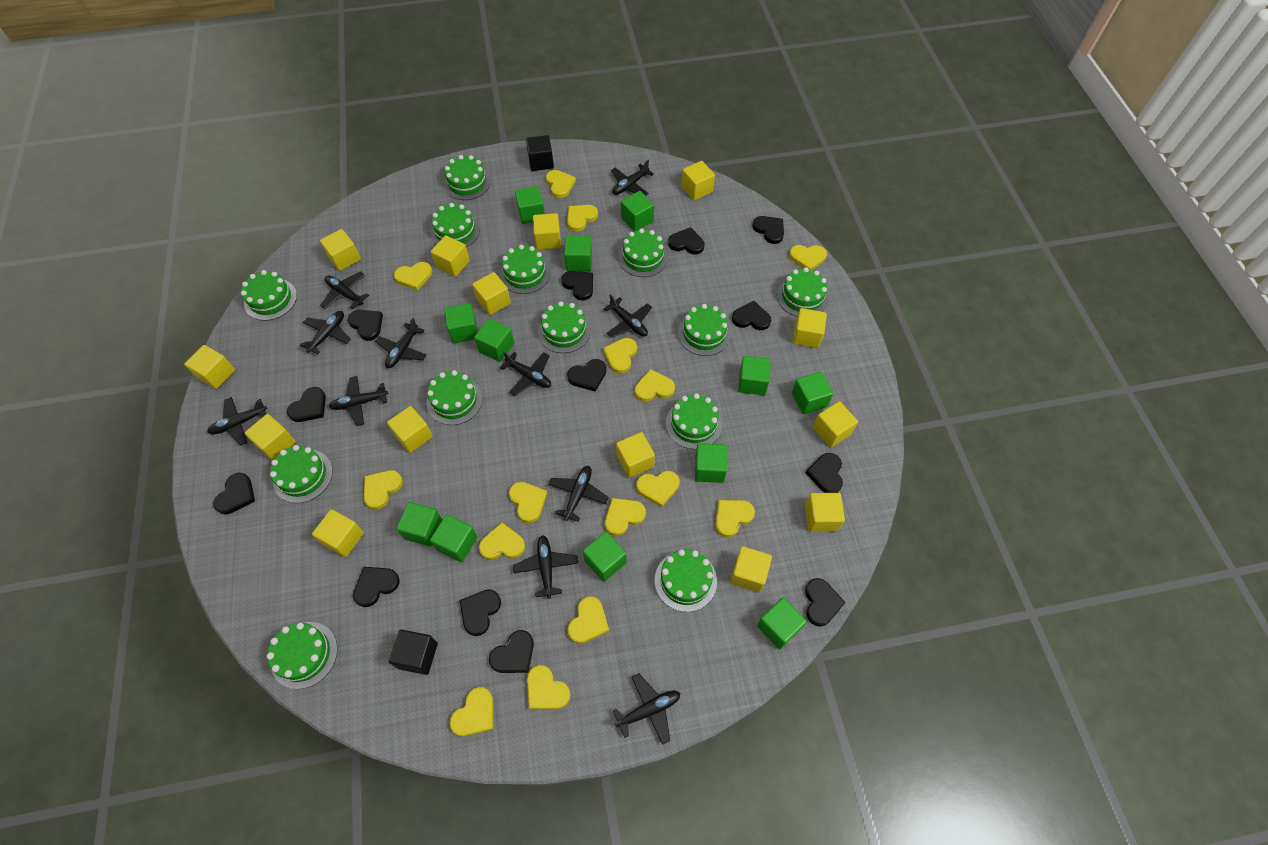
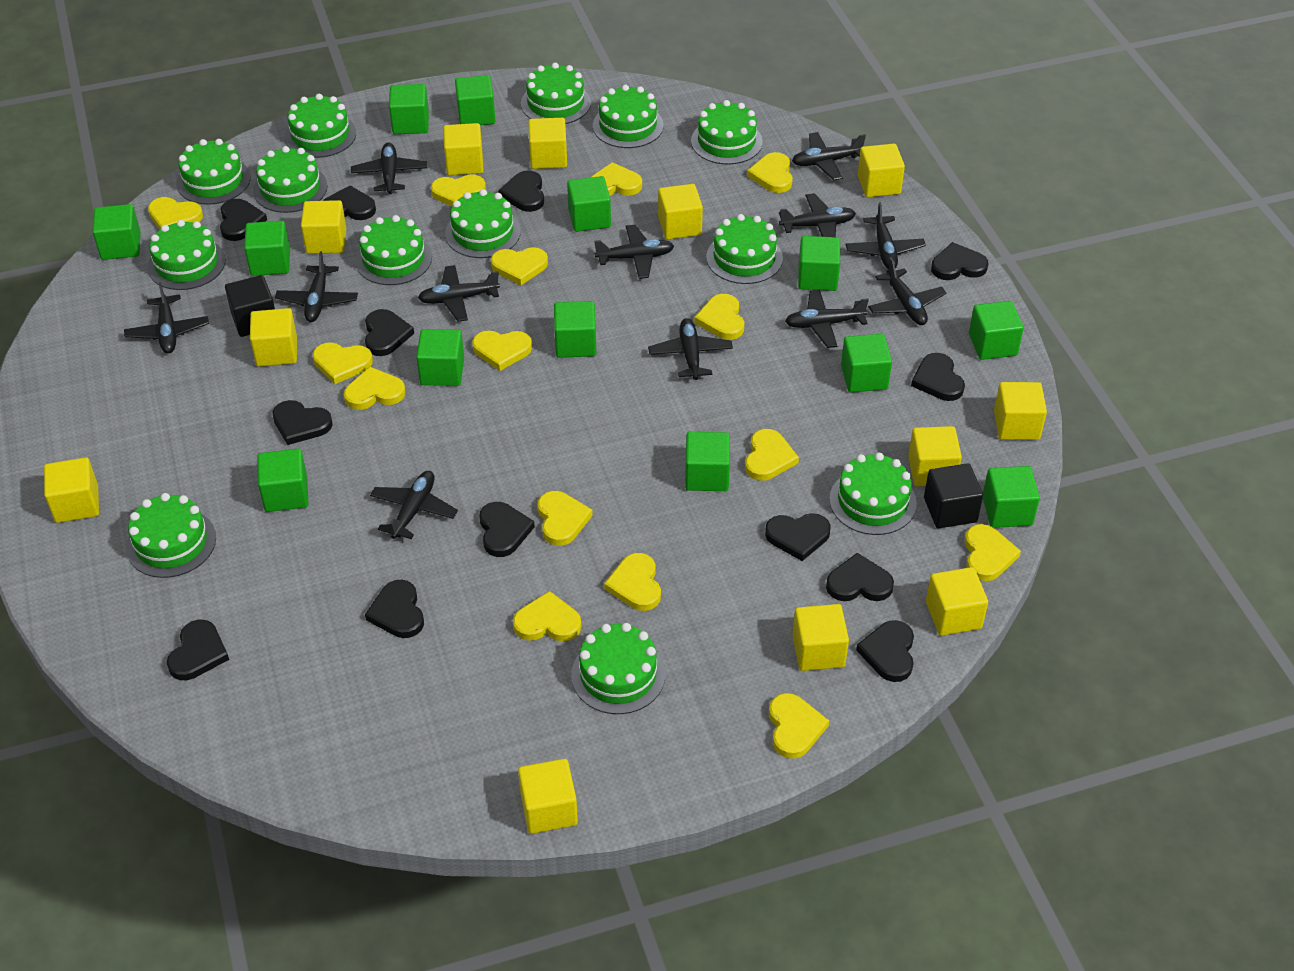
black plane: [208,397,267,446] [300,311,351,355] [320,271,369,309] [329,376,388,426] [375,318,427,368] [500,352,551,396] [513,535,578,599] [548,466,609,521] [604,294,652,338] [611,160,654,196] [613,674,680,745] = 11 -> [124,282,209,353] [275,251,358,322] [351,142,427,194] [370,471,458,539] [418,265,500,322] [594,225,674,279] [648,318,733,380] [779,193,856,237] [785,289,869,348] [792,132,866,180] [845,202,926,269] [868,257,946,325] = 12
green cube: [397,502,443,547] [430,515,477,562] [444,303,478,343] [474,319,514,362] [515,186,545,224] [564,236,592,271] [583,532,627,582] [621,191,654,231] [695,443,727,483] [738,356,771,395] [757,598,807,649] [792,372,833,415] = 12 -> [92,204,141,260] [244,221,290,276] [257,449,309,512] [389,84,429,134] [416,329,464,386] [455,75,495,125] [554,301,596,358] [567,176,611,232] [685,432,730,491] [798,236,840,291] [841,334,892,393] [969,301,1024,360] [983,466,1040,528] = 13
yellow cube: [184,345,235,389] [245,414,296,460] [312,509,364,557] [320,229,361,271] [387,406,433,453] [431,235,470,277] [472,272,511,315] [533,213,561,250] [616,432,655,478] [681,161,715,200] [730,546,772,593] [793,308,827,348] [805,493,845,532] [813,401,858,448] = 14 -> [44,457,99,523] [250,308,297,367] [301,200,346,254] [443,123,484,175] [518,759,578,834] [528,118,567,169] [658,184,703,240] [792,604,849,671] [858,144,905,197] [908,426,962,486] [926,567,988,636] [994,382,1047,440] = 12

